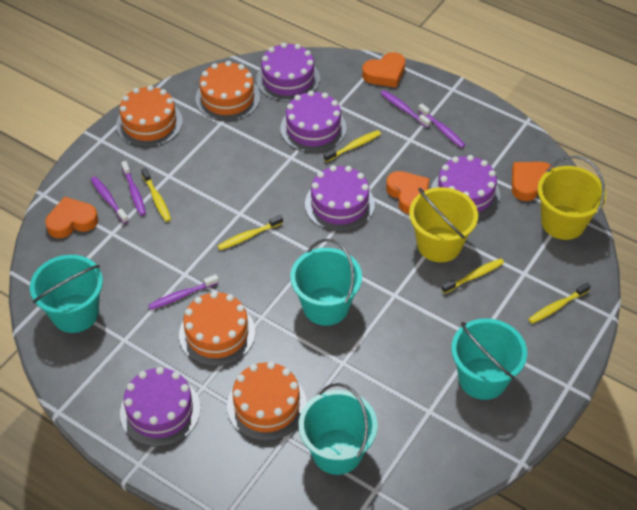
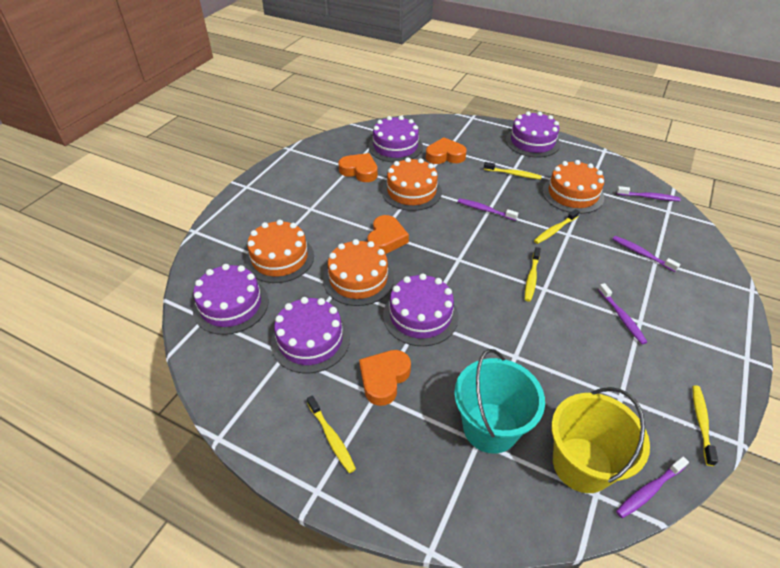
turquoise bucket: [30,255,103,333] [290,239,362,326] [299,383,378,475] [451,318,527,400] = 4 -> [454,349,545,454] = 1
yellow bucket: [409,187,478,262] [538,155,606,240] = 2 -> [551,387,650,493] = 1

